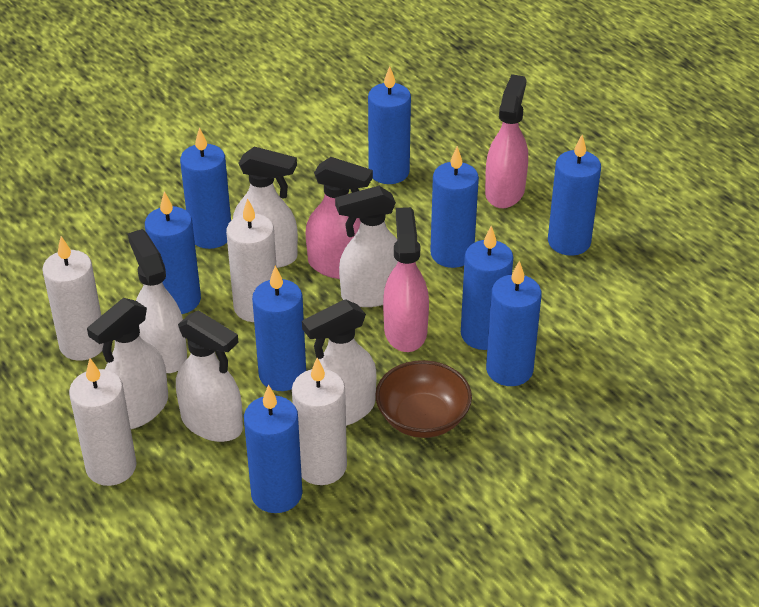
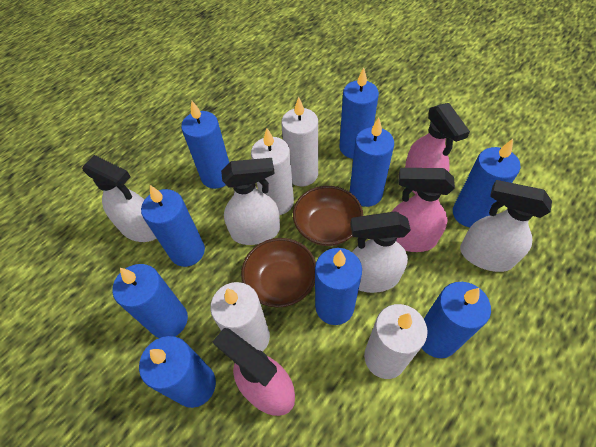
brown bowl: [375,360,472,438] = 1 -> [241,238,316,307] [293,186,363,246] = 2
white spray bottle: [87,298,168,429] [128,229,187,373] [176,310,243,442] [233,147,298,268] [302,299,376,426] [335,186,398,307] = 6 -> [82,155,156,242] [221,158,280,245] [351,211,411,293] [460,180,552,272] = 4

